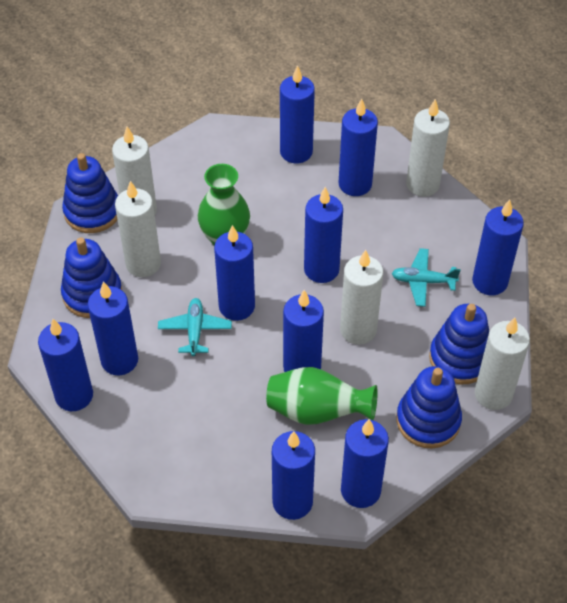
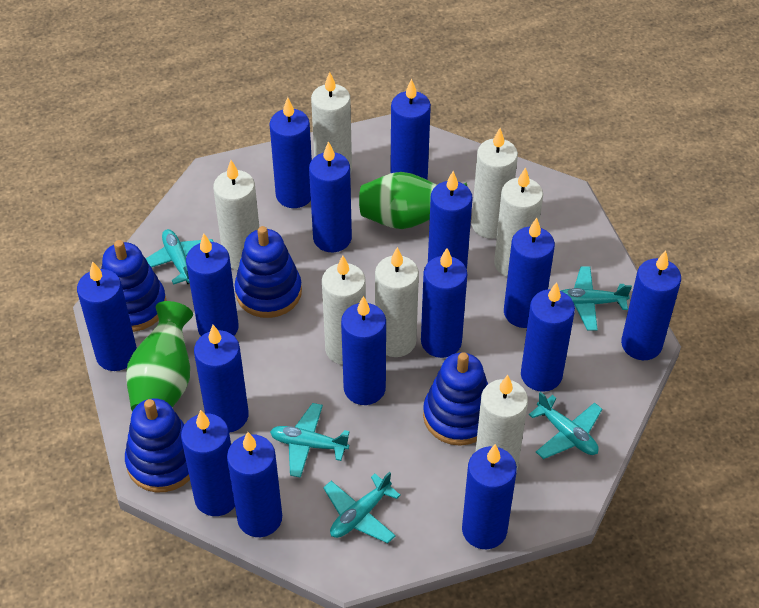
blue candle: [38,319,93,411] [88,281,138,375] [214,225,255,321] [272,431,315,520] [280,65,315,163] [283,290,324,372] [304,187,343,283] [338,98,378,196] [341,419,389,508] [472,199,524,295] = 10 -> [77,261,137,371] [181,410,235,516] [186,234,239,336] [194,325,249,433] [227,432,282,537] [270,97,312,208] [309,141,352,252] [341,296,386,405] [390,79,431,180] [421,248,467,358] [428,171,472,269] [462,444,517,549] [504,218,555,328] [521,282,575,392] [621,250,681,360] = 15
turquoise plane: [158,298,232,356] [391,248,461,307] = 2 -> [146,229,214,285] [270,403,350,478] [323,471,401,543] [529,392,602,459] [561,266,632,331] = 5
white candle: [112,127,157,214] [115,181,161,277] [340,250,383,345] [406,99,450,197] [475,317,530,410] = 5 -> [213,160,259,270] [311,72,352,174] [322,255,366,365] [375,247,419,357] [472,128,518,239] [475,375,528,469] [494,167,543,277] = 7

